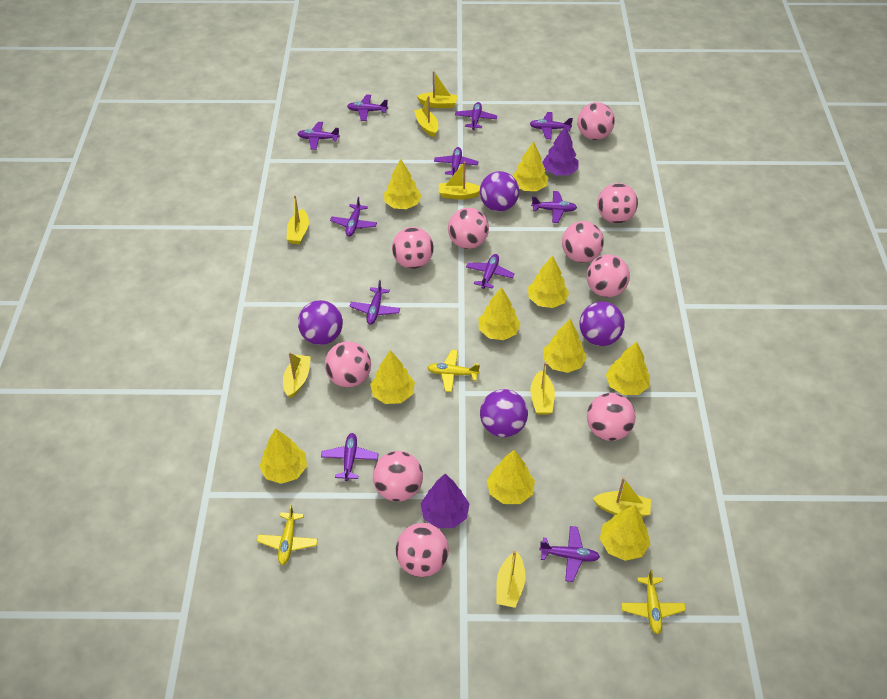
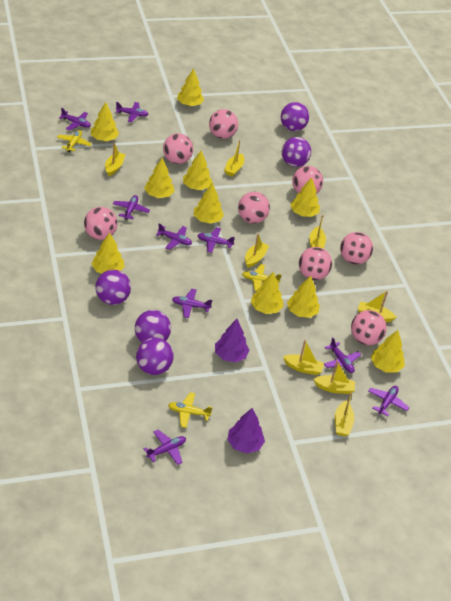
pink ball: [325,341,371,388] [373,451,423,502] [392,227,434,269] [396,523,449,577] [448,208,489,249] [562,221,604,263] [577,102,615,140] [587,255,630,297] [587,393,636,441] [597,183,638,223] = 10 -> [84,207,117,240] [163,133,193,164] [209,109,238,139] [238,192,270,224] [292,166,323,194] [299,247,332,280] [340,232,373,265] [351,310,387,345] = 8
purple ball: [298,300,343,345] [480,171,519,211] [480,389,528,437] [580,301,625,346] = 4 -> [95,270,131,305] [135,310,171,342] [136,338,174,375] [281,102,309,131] [282,137,311,167] = 5
purple plane: [298,122,340,150] [321,433,379,481] [330,197,377,236] [347,95,388,121] [349,280,400,325] [434,147,478,176] [455,102,497,130] [466,254,514,289] [530,112,573,139] [531,191,577,223] [539,526,600,582] = 11 -> [59,108,91,131] [113,195,150,220] [116,102,149,122] [144,430,186,465] [156,224,192,250] [172,289,212,318] [197,227,235,253] [324,337,361,373] [368,386,409,416] = 9

